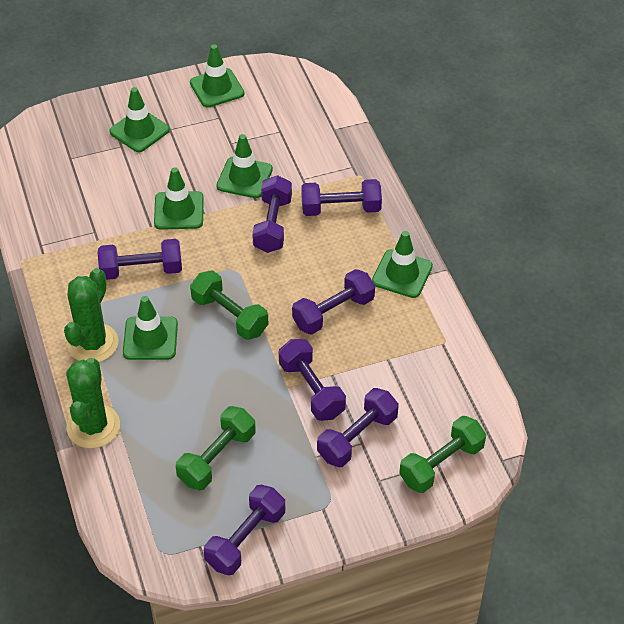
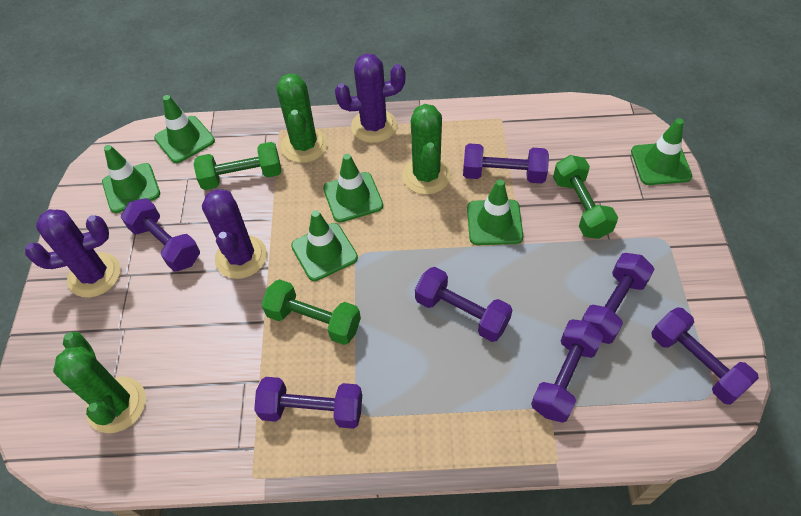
green cactus: [64,268,118,362] [66,358,120,448] = 2 -> [53,332,146,433] [277,73,328,163] [402,104,451,194] = 3
purple cactus: none = 0 -> [25,209,121,298] [202,189,267,279] [335,53,406,143] = 3

